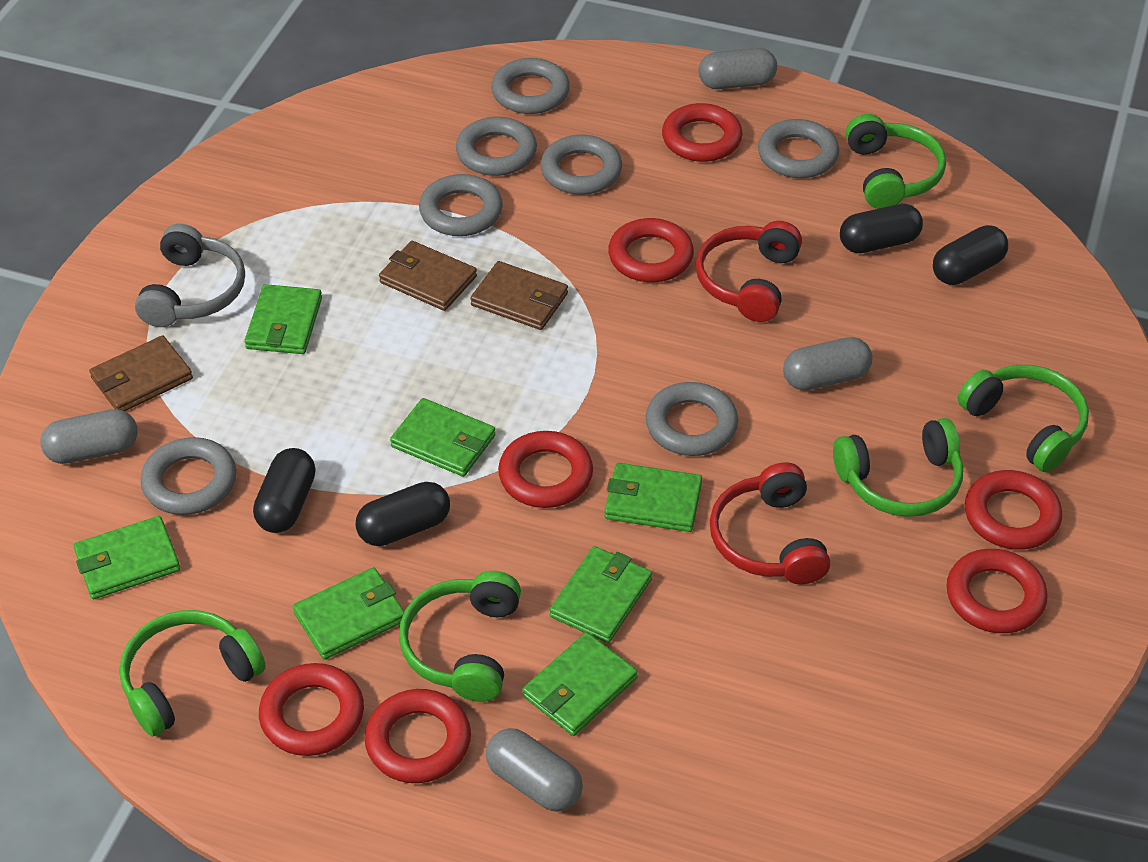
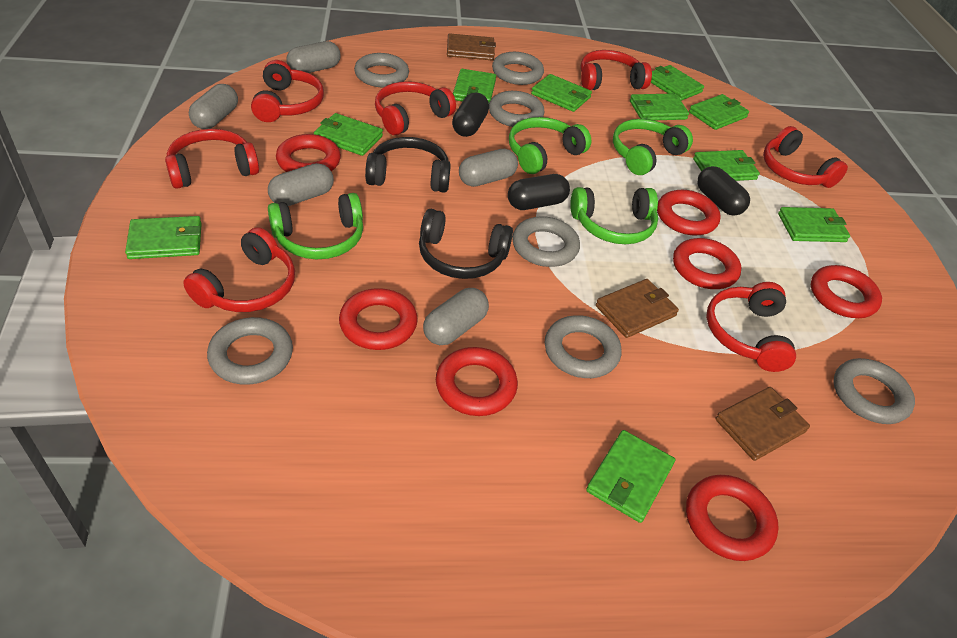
black capsule: [253,448,316,533] [356,482,450,546] [840,204,923,253] [933,225,1008,285] = 4 -> [452,93,489,137] [508,174,570,210] [697,166,750,216] = 3
black headphones: none = 0 -> [365,137,451,193] [419,209,513,279] = 2
green headphones: [119,610,266,736] [399,571,521,702] [833,418,963,517] [846,114,946,209] [958,365,1089,472] = 5 -> [268,193,363,259] [509,117,591,174] [570,187,658,244] [613,119,693,175] = 4
green wallet: [73,516,180,599] [244,284,322,354] [293,567,405,660] [390,398,495,477] [522,632,638,736] [549,546,652,643] [604,463,702,532] = 7 -> [125,216,202,259] [314,113,383,156] [453,69,496,103] [531,74,592,112] [586,430,675,523] [630,94,689,120] [651,65,704,101] [689,94,749,130] [693,150,760,181] [778,207,850,242] = 10
grey capsule: [40,409,138,464] [486,728,583,812] [699,48,777,89] [783,337,872,390] = 4 -> [189,84,238,129] [268,163,334,206] [286,41,340,73] [423,288,489,345] [459,149,518,187] = 5
grey headphones: [135,224,245,327] = 1 -> none = 0
red headphones: [695,221,802,322] [710,462,830,584] = 2 -> [165,129,259,189] [183,227,295,312] [251,60,324,122] [375,81,456,135] [580,50,652,90] [706,282,796,372] [763,126,848,188] = 7

